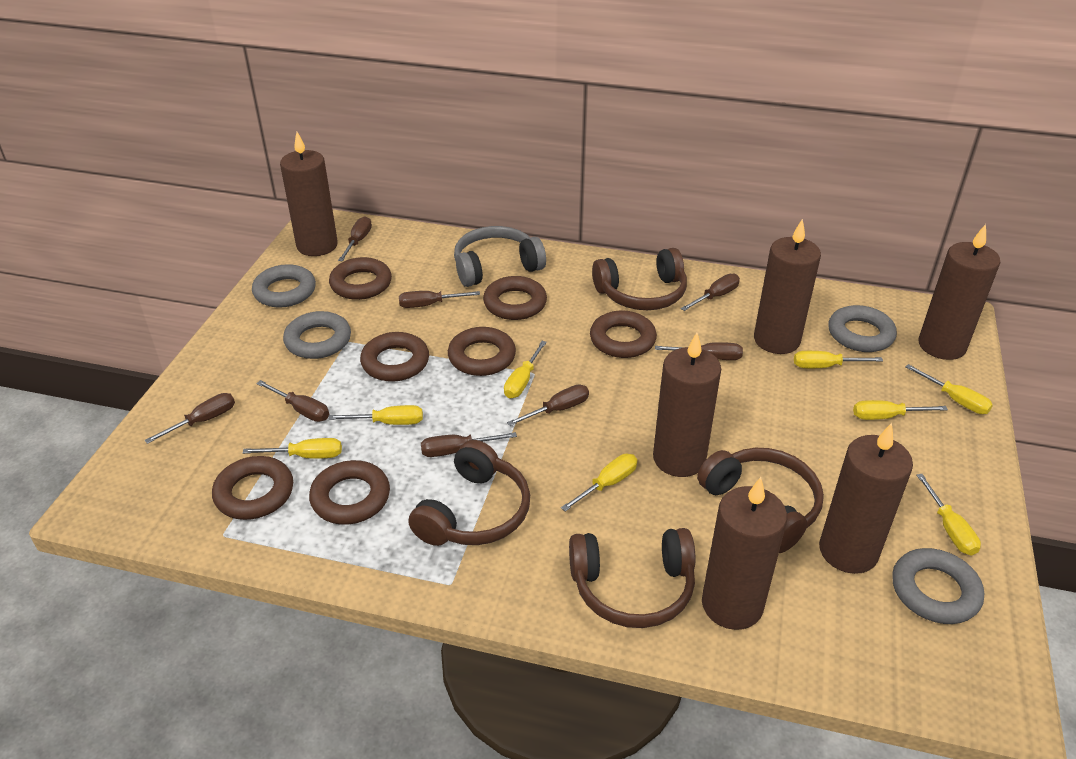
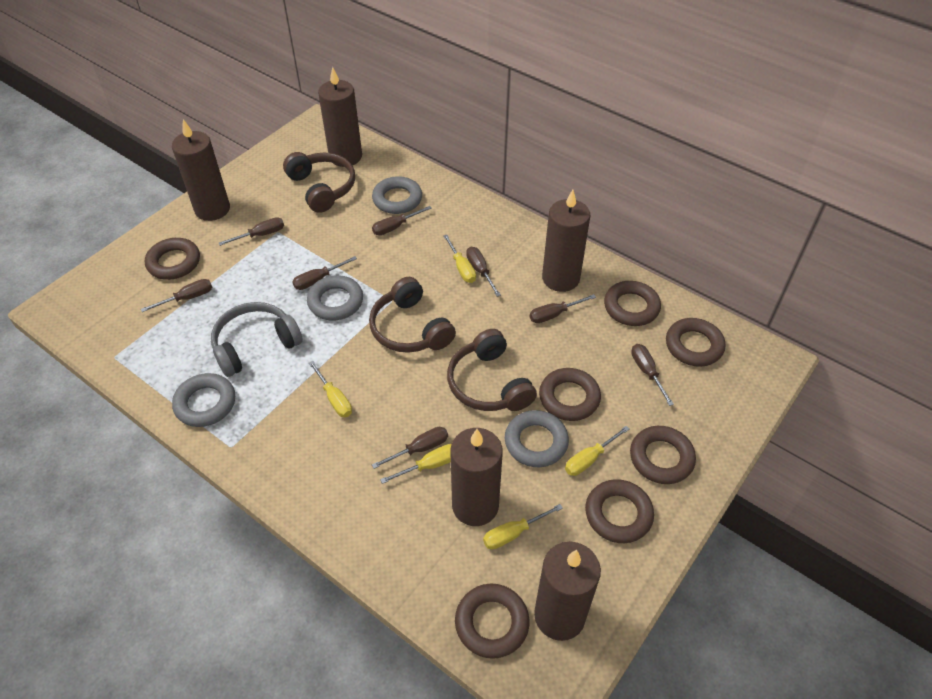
brown candle: [280,132,338,256] [653,333,721,477] [702,477,787,630] [754,219,821,354] [819,423,913,574] [919,224,1000,360] = 6 -> [172,119,230,221] [318,67,362,167] [451,428,503,526] [534,542,601,641] [542,190,590,292] = 5
brown headphones: [408,440,530,546] [569,528,695,628] [592,248,687,310] [697,448,824,553] = 4 -> [283,152,355,213] [369,277,456,353] [447,329,537,411] = 3
yellow screwdriver: [243,438,342,458] [328,405,423,425] [504,341,547,399] [561,454,637,511] [794,351,883,368] [853,400,948,420] [905,364,993,414] [917,474,981,555] = 8 -> [309,361,352,417] [380,444,452,484] [443,235,476,283] [483,504,563,549] [565,426,629,476] = 5

